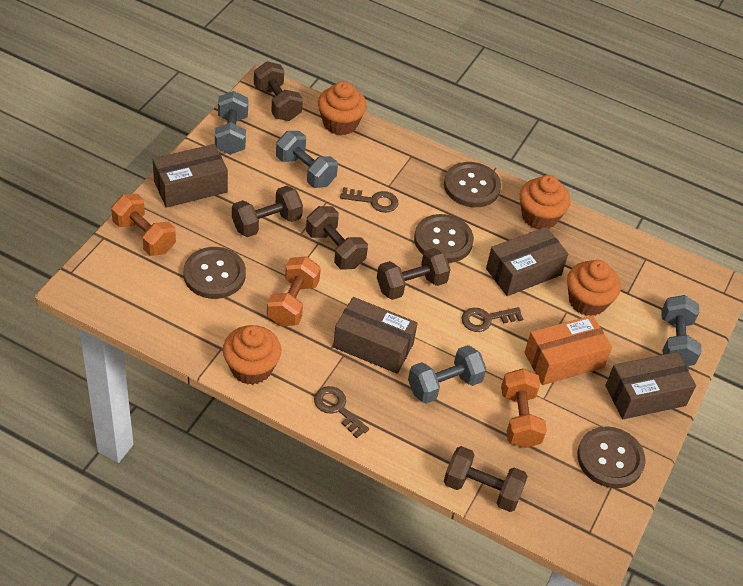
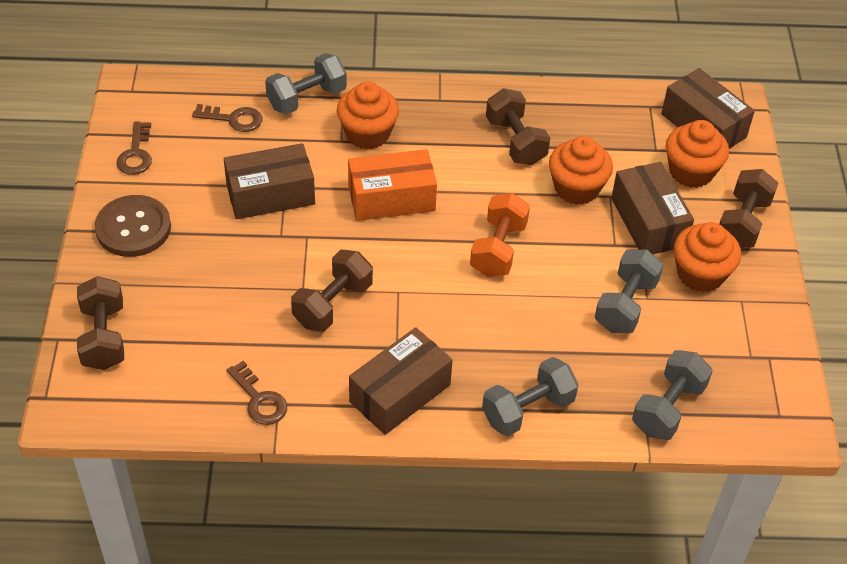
brown button: [183,247,246,299] [414,214,474,263] [444,162,501,207] [577,426,646,488] = 4 -> [95,195,171,257] = 1
brown dumbbell: [232,186,303,237] [254,61,303,121] [306,206,368,270] [377,248,451,300] [444,446,528,512] = 5 -> [77,276,124,370] [291,250,373,332] [486,88,550,165] [719,169,778,248] = 4
orange dumbbell: [111,194,176,256] [267,256,321,326] [501,368,547,448] = 3 -> [470,193,530,277] = 1

